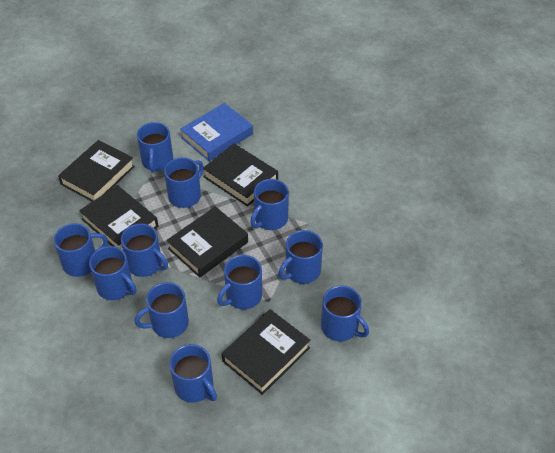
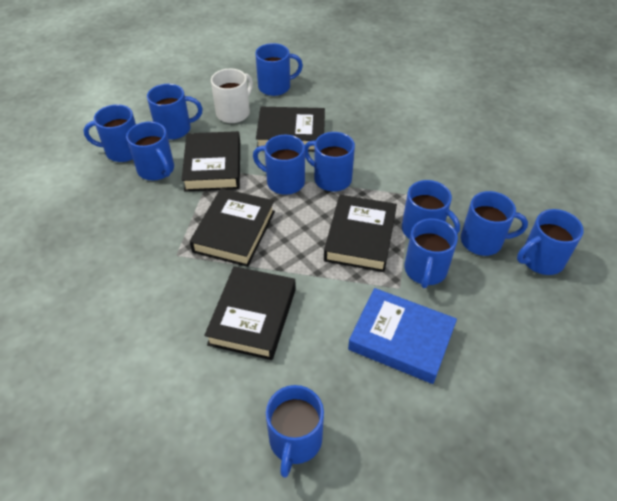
white mug: none = 0 -> [211,69,253,123] = 1

